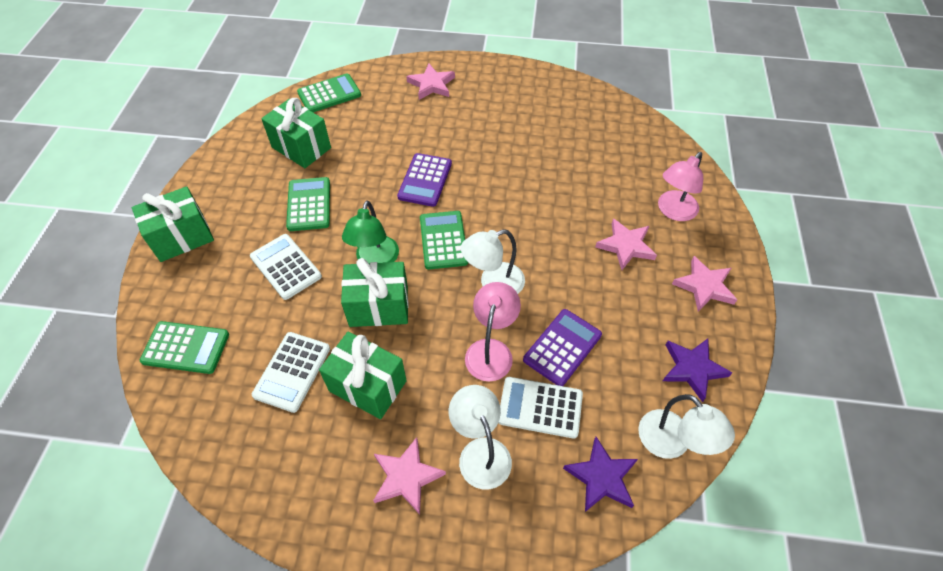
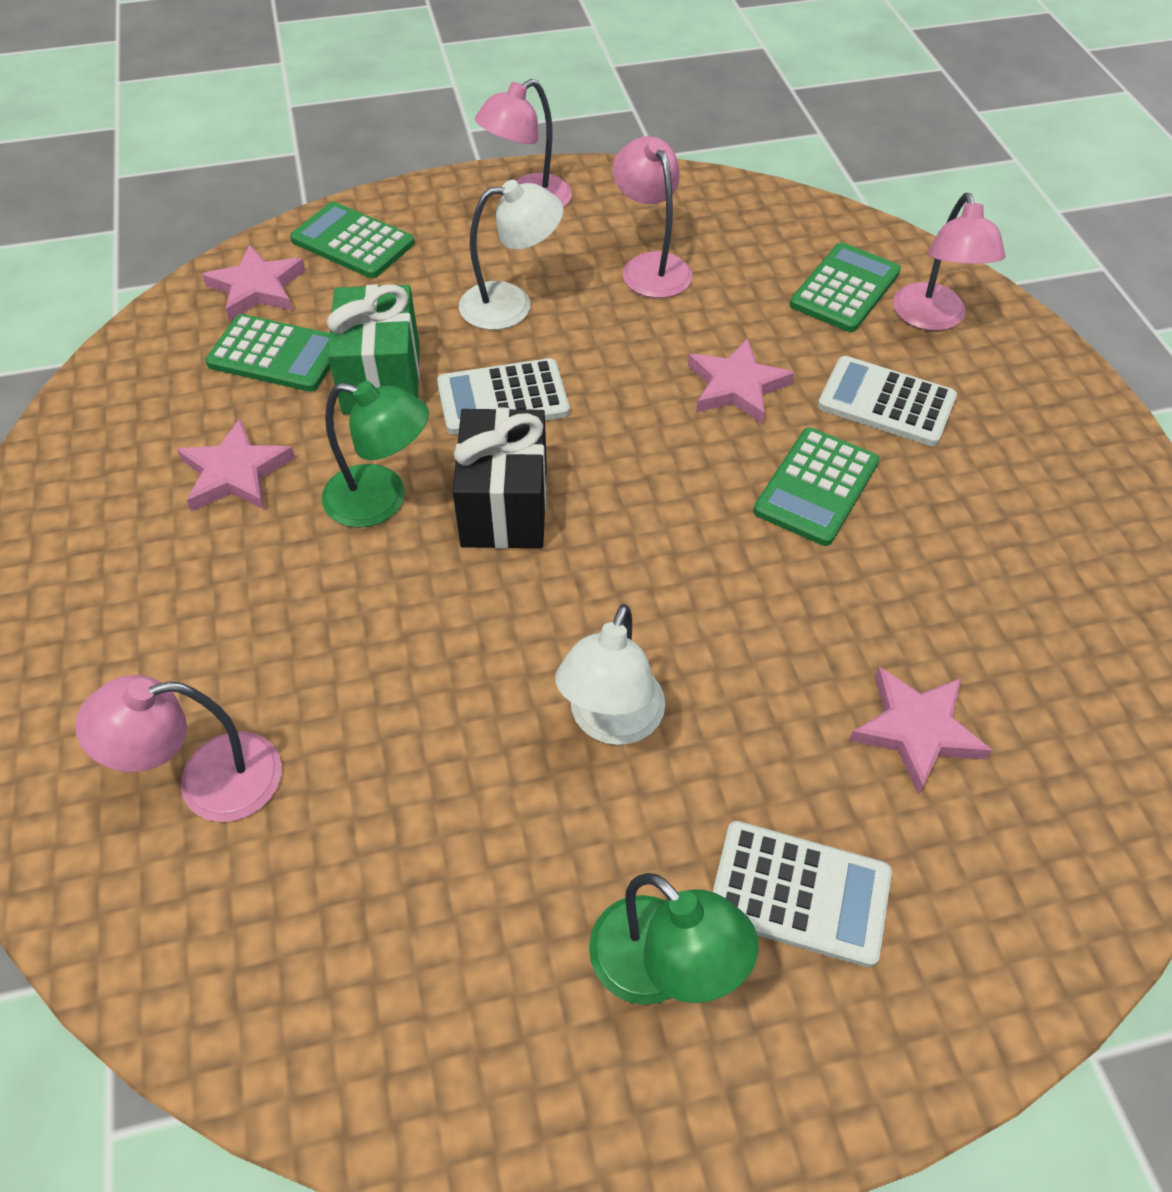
black gift: none = 0 -> [453,408,547,549] = 1
green gift: [132,186,214,262] [261,98,331,168] [319,331,407,419] [341,258,409,327] = 4 -> [327,284,420,414] = 1
green lamp: [342,200,399,263] = 1 -> [322,381,429,528] [589,873,759,1005] = 2
pink lamp: [465,282,521,382] [658,152,703,221] = 2 -> [75,675,282,822] [475,79,572,208] [613,136,693,298] [893,193,1005,331] = 4
purple calculator: [397,153,452,207] [523,309,602,386] = 2 -> none = 0
purple star: [563,437,638,512] [663,339,732,402] = 2 -> none = 0
white lamp: [449,385,512,489] [461,229,525,294] [638,394,735,459] = 3 -> [459,180,563,330] [555,604,665,745] = 2

